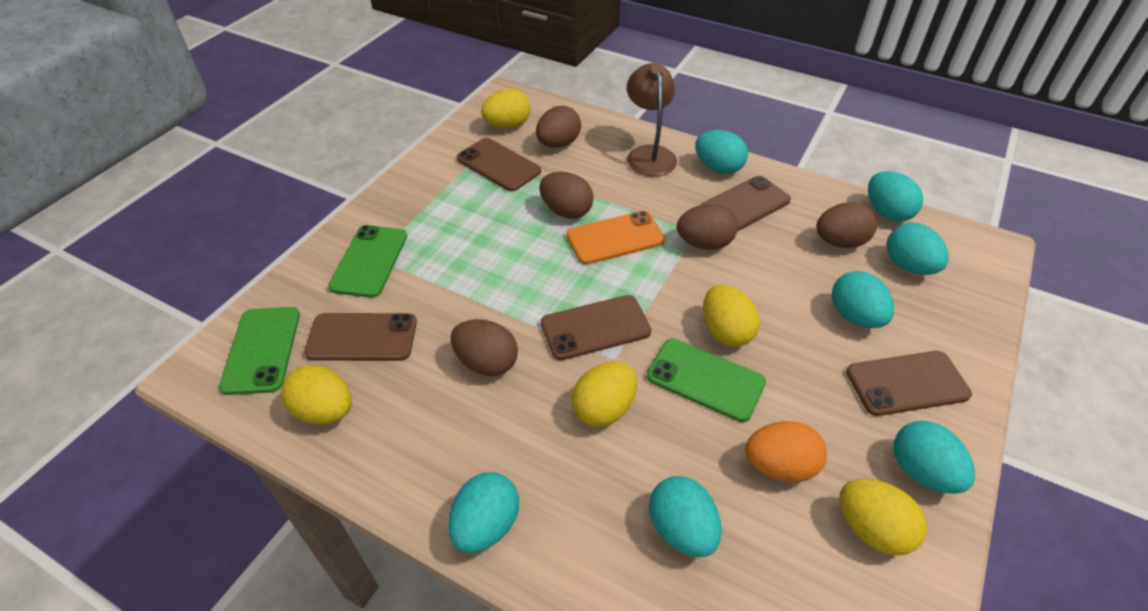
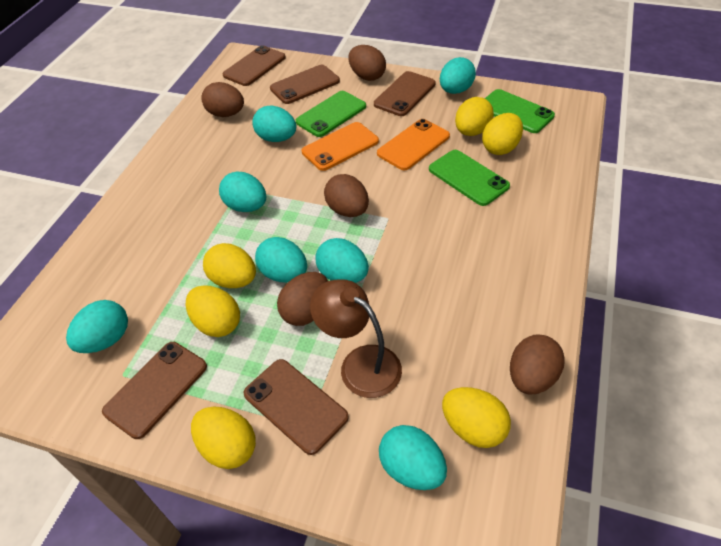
orange egg: [745,421,827,482] = 1 -> none = 0
orange phone: [566,211,665,264] = 1 -> [302,122,379,171] [377,119,450,170] = 2
yellow egg: [281,365,352,424] [481,89,530,129] [572,362,637,427] [703,285,760,347] [840,479,927,556] = 5 -> [186,285,240,337] [191,407,256,469] [203,243,256,288] [442,387,511,448] [455,97,494,136] [482,113,523,155] = 6

